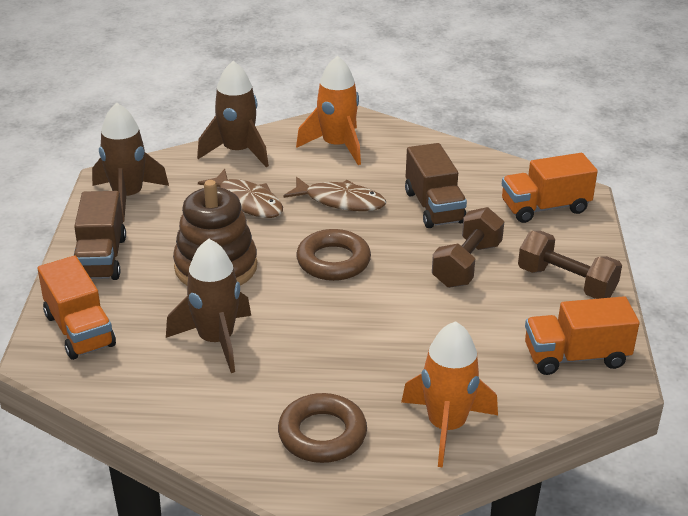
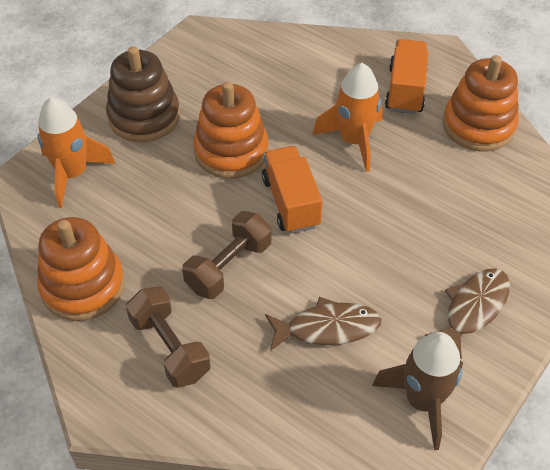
brown ring: [278,393,367,463] [296,229,371,281] = 2 -> none = 0
brown rocket: [92,103,169,222] [166,239,251,373] [197,61,269,167] = 3 -> [372,332,463,451] = 1
brown truck: [74,191,126,280] [405,143,467,228] = 2 -> none = 0
orange stacking toy: none = 0 -> [37,217,125,321] [193,81,269,179] [443,55,519,152] = 3
orange truck: [38,256,116,360] [502,153,598,223] [525,296,640,375] = 3 -> [262,146,322,234] [385,39,428,114] = 2

